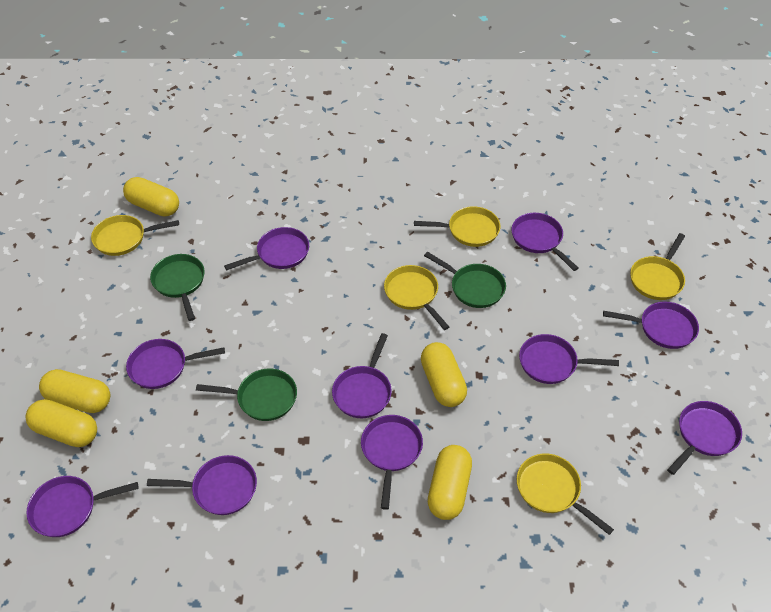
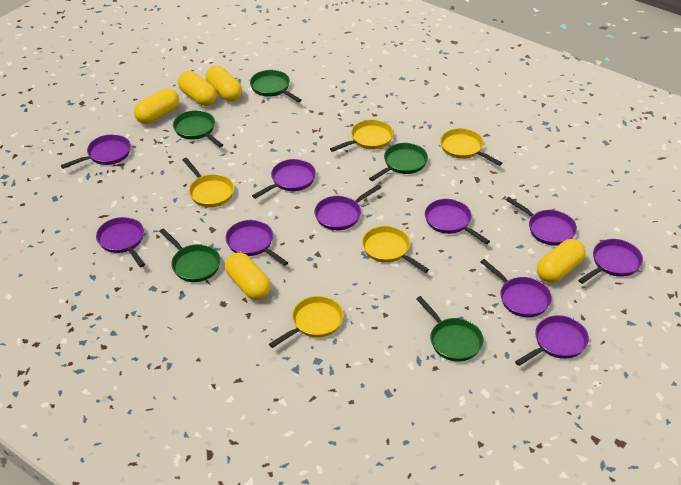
green pan: [150,254,205,321] [196,368,297,421] [424,252,506,308] = 3 -> [159,228,221,282] [173,110,223,147] [250,70,302,102] [369,143,428,181] [416,296,483,361] = 5

